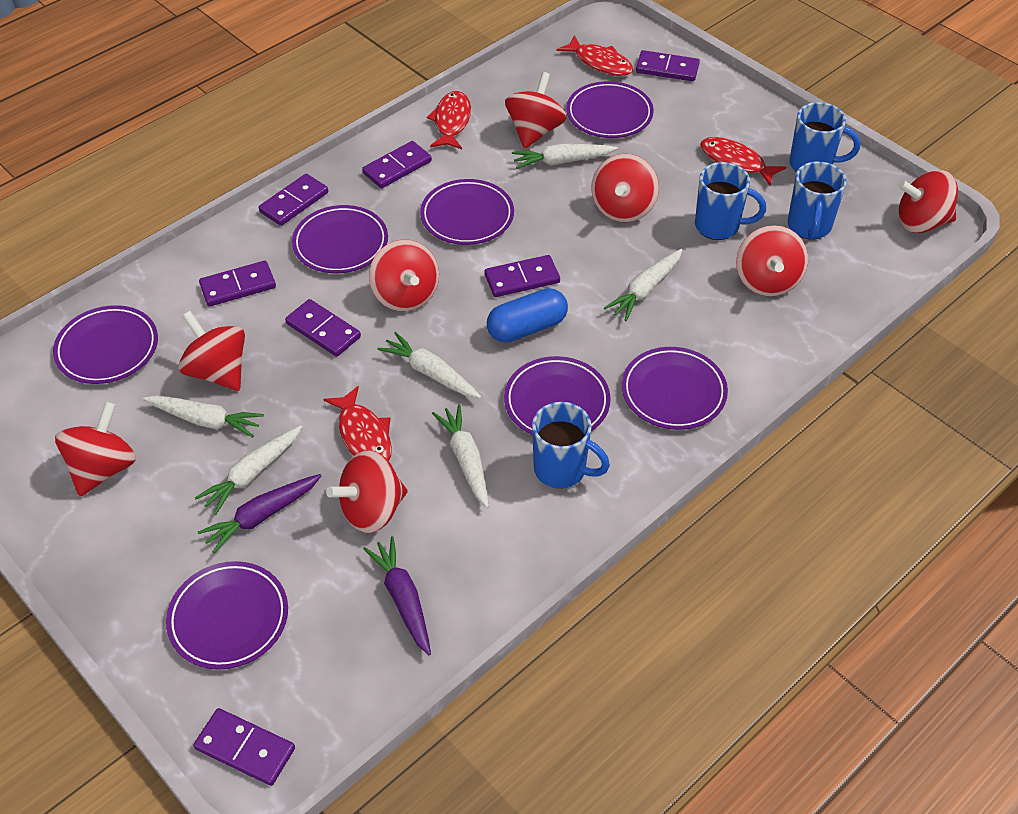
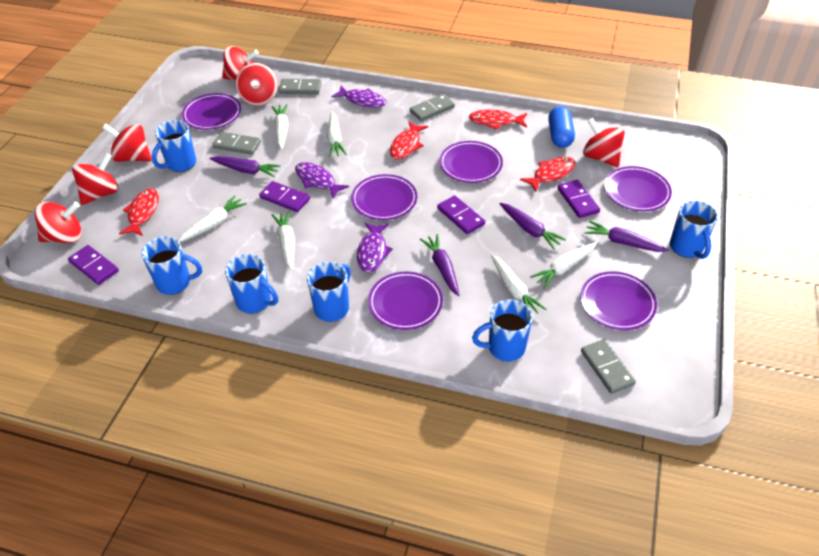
blue mug: [532,402,610,489] [695,162,766,240] [788,162,847,240] [790,102,860,172] = 4 -> [141,236,202,295] [152,120,196,172] [225,254,278,314] [307,262,351,322] [472,299,533,362] [670,200,718,259] = 6
grey domino: none = 0 -> [213,132,261,155] [279,79,321,94] [410,94,455,121] [581,339,636,394] = 4
purple carrot: [198,474,321,554] [363,536,431,655] = 2 -> [210,156,281,177] [420,234,459,296] [500,203,567,250] [584,221,669,252] = 4
purple domino: [194,708,295,786] [199,261,276,307] [259,174,328,226] [285,299,361,357] [362,141,432,188] [484,255,560,297] [636,50,700,81] = 7 -> [68,245,119,285] [259,181,310,212] [437,195,485,234] [558,180,600,218] = 4
purple fish: none = 0 -> [295,162,349,198] [331,86,387,108] [357,223,393,273] = 3
purple plate: [53,305,158,384] [166,561,288,670] [292,205,388,273] [420,179,514,245] [504,356,611,435] [566,81,654,138] [622,347,728,430] = 7 -> [182,93,241,130] [351,174,417,220] [368,271,443,330] [439,141,503,183] [580,271,657,330] [604,166,672,211] = 6
red spinning top: [55,402,136,496] [178,311,245,391] [326,450,408,533] [369,239,439,312] [505,72,566,149] [591,154,659,222] [736,225,808,296] [898,170,958,233] = 8 -> [35,202,82,243] [72,153,119,205] [103,124,152,162] [222,46,259,80] [236,63,278,106] [583,118,625,167] = 6

